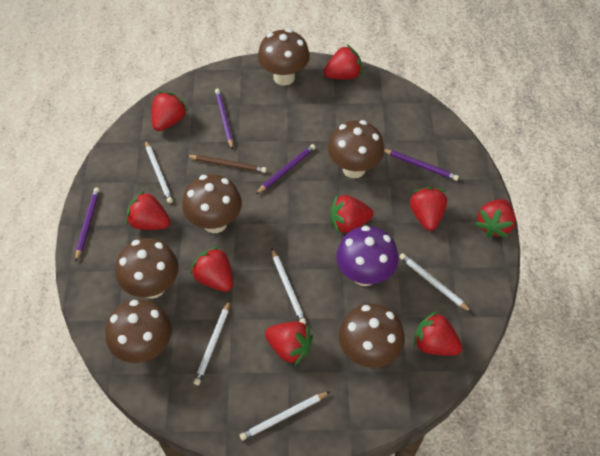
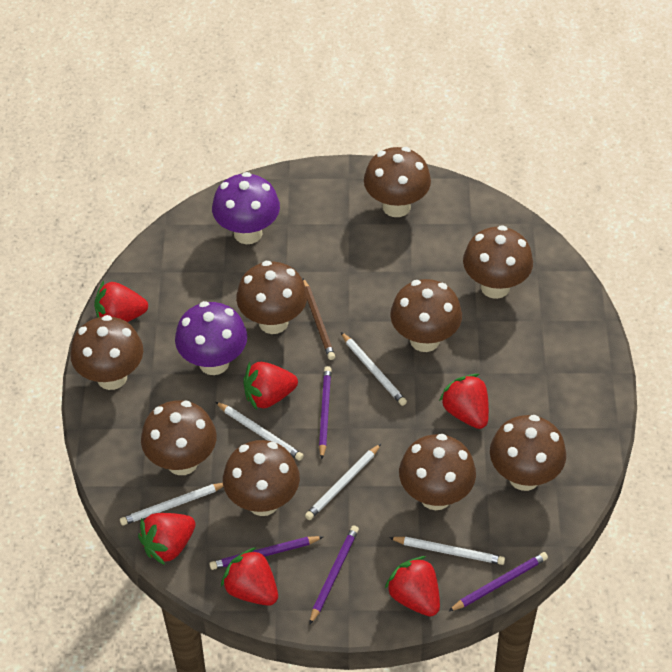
brown mushroom: [105,299,172,363] [116,238,179,299] [182,174,242,233] [258,29,310,86] [328,120,384,178] [339,304,405,368] = 6 -> [70,315,143,390] [141,400,217,475] [223,440,300,516] [236,261,307,334] [364,147,431,217] [390,279,462,352] [399,434,476,510] [463,225,533,299] [490,415,566,491] = 9
purple mushroom: [336,226,398,286] = 1 -> [175,301,247,375] [212,172,280,244] = 2
red strawberry: [126,190,170,230] [152,91,188,131] [191,246,233,292] [265,322,313,365] [324,45,362,79] [330,195,373,234] [410,187,447,231] [413,311,462,356] [475,199,516,238] = 9 -> [94,281,148,322] [138,513,196,565] [221,547,278,606] [243,362,298,410] [385,556,440,617] [439,374,489,429] = 6

